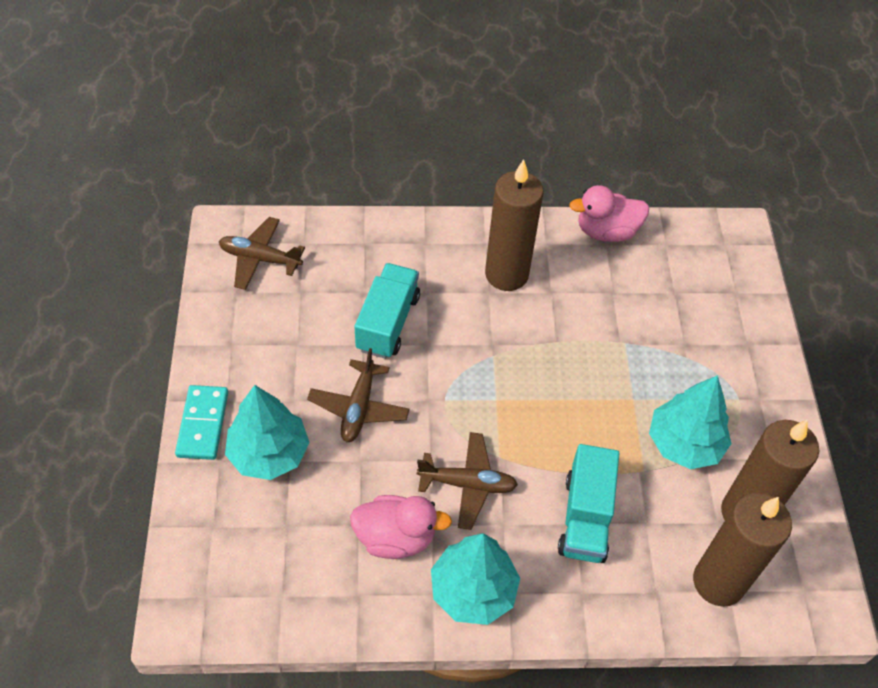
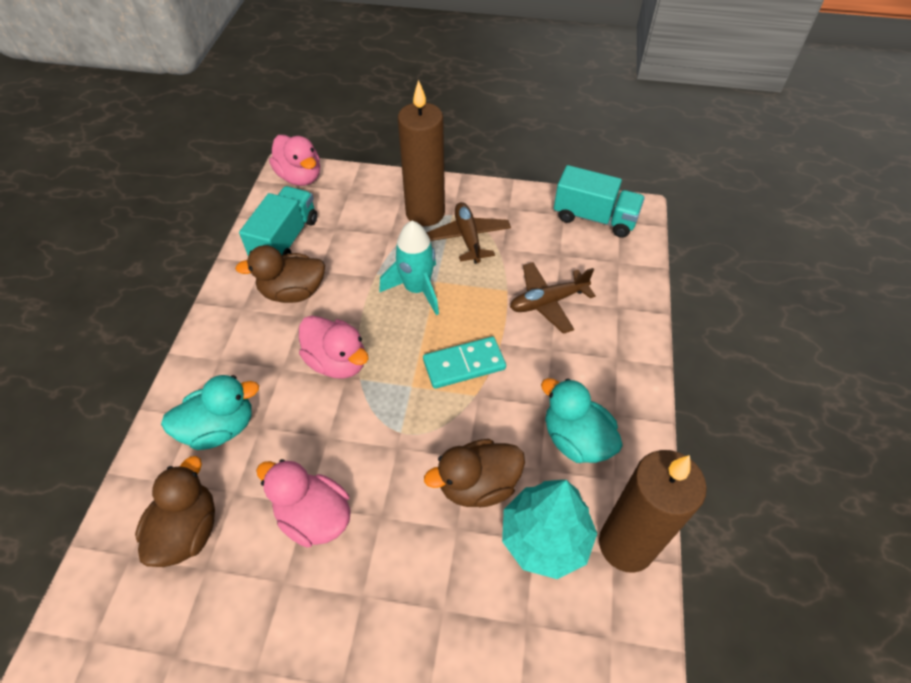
brown candle: [485,159,544,291] [693,493,792,607] [721,419,819,520] = 3 -> [398,80,445,226] [599,450,707,573] = 2
brown duck: none = 0 -> [135,456,215,567] [235,245,325,303] [424,439,525,507] = 3
brown plane: [219,217,305,290] [307,348,410,443] [417,432,518,530] = 3 -> [426,202,511,264] [510,262,596,334] = 2
pink duck: [350,495,452,559] [569,185,649,242] = 2 -> [256,459,351,548] [269,135,320,186] [299,315,369,379] = 3
turquoise duck: none = 0 -> [161,375,259,450] [541,378,623,463] = 2
turquoise rocket: none = 0 -> [379,221,439,315] = 1
turquoise tree: [225,385,310,480] [431,533,520,625] [649,375,731,469] = 3 -> [502,480,597,579] = 1

